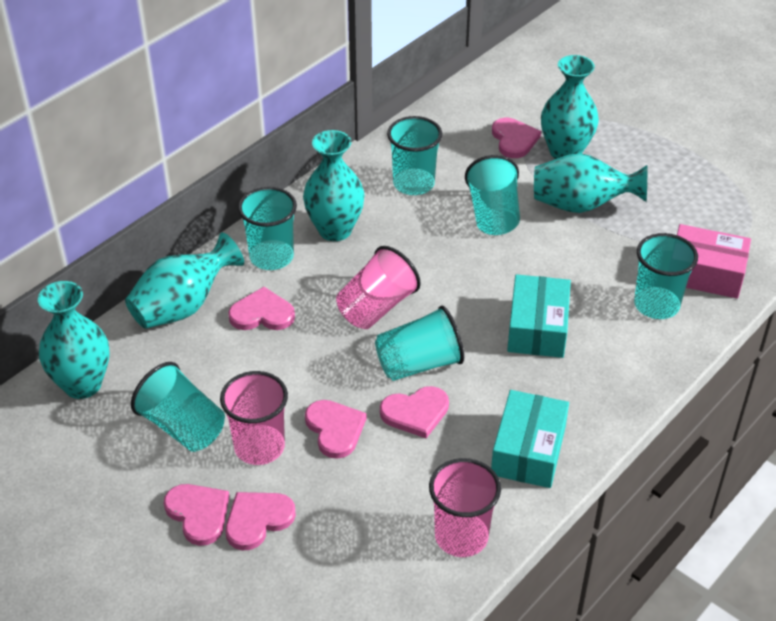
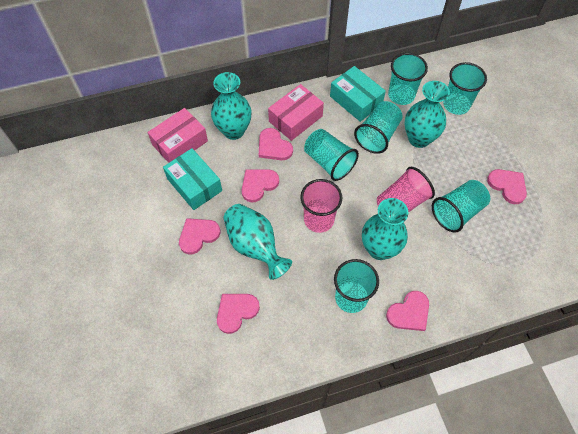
pink box: [677,224,751,299] = 1 -> [147,108,208,163] [268,84,324,141] = 2
pink cup: [220,371,288,465] [336,246,421,329] [429,458,501,557] = 3 -> [300,179,342,233] [377,167,435,213] = 2
turquoise vase: [38,281,110,399] [125,232,244,329] [303,130,365,241] [534,153,647,213] [541,55,599,159] = 5 -> [211,72,252,140] [223,204,292,280] [362,198,408,260] [404,81,450,148] = 4

